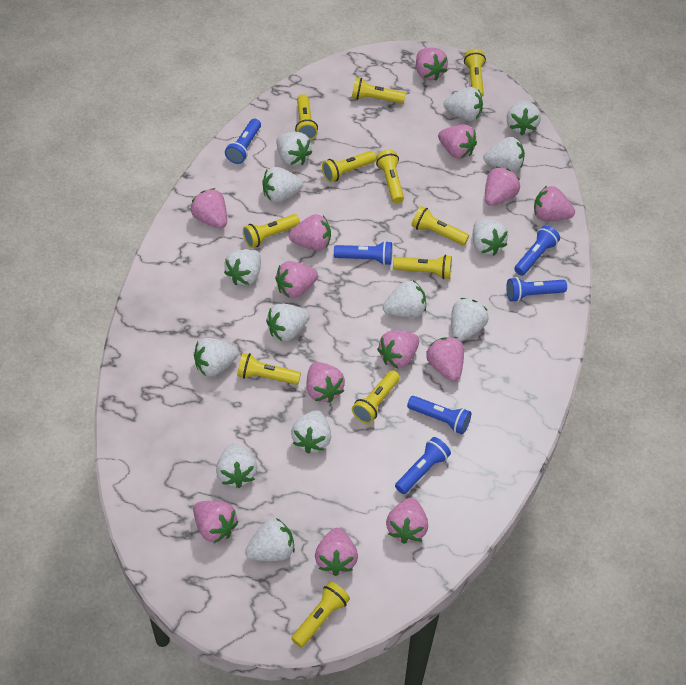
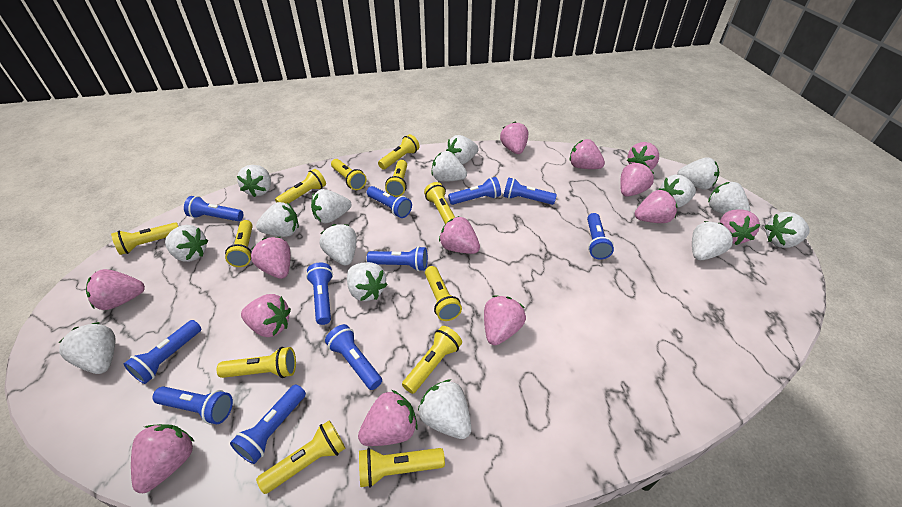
blue flashlight: [225,119,261,164] [334,241,392,265] [395,437,451,494] [407,396,471,435] [506,277,567,302] [514,225,560,276] = 6 -> [124,320,201,384] [152,386,233,424] [184,196,243,221] [230,384,306,464] [306,263,333,325] [325,324,382,390] [367,186,412,218] [367,246,428,271] [448,177,501,205] [503,177,557,205] [587,213,614,259] = 11
white strawberry: [194,338,239,377] [216,443,258,488] [224,249,261,285] [245,518,295,561] [262,167,303,202] [266,304,310,341] [276,132,312,166] [291,410,331,453] [383,280,426,318] [444,87,483,121] [451,298,489,341] [473,219,508,255] [483,137,525,172] [507,100,541,135] = 14 -> [58,322,116,374] [165,225,208,262] [237,165,271,197] [256,202,299,237] [311,189,351,223] [320,224,357,266] [347,262,388,301] [418,379,471,439] [431,151,467,182] [446,135,479,165] [658,175,696,208] [677,157,719,189] [692,221,733,260] [708,182,750,214] [764,212,810,248] = 15
yellow flashlight: [237,353,301,385] [243,214,300,248] [291,582,350,648] [295,94,318,140] [322,151,376,182] [352,78,406,104] [352,370,400,424] [376,150,404,204] [393,255,452,279] [411,206,469,245] [464,49,486,97] = 11 -> [111,222,178,255] [217,347,296,378] [225,220,253,267] [256,420,345,494] [275,169,326,204] [331,159,367,190] [359,448,445,488] [378,134,420,170] [385,160,407,197] [402,326,462,394] [424,182,455,224] [425,266,462,321] = 12

